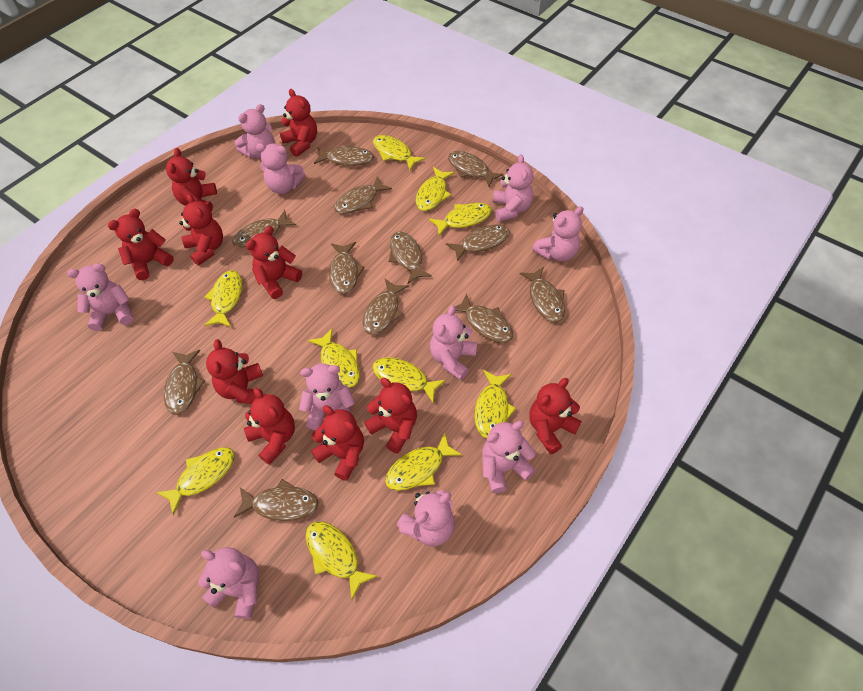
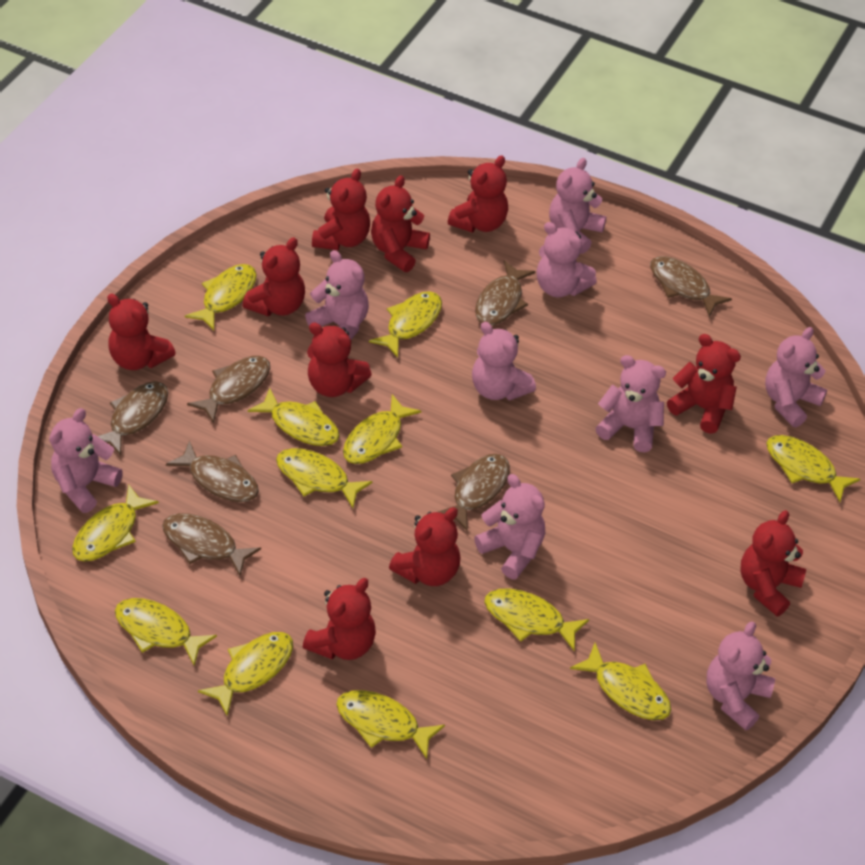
brown fish: [164,350,205,415] [232,210,296,247] [234,479,319,521] [314,144,374,166] [329,242,365,294] [334,176,392,214] [363,279,409,335] [389,231,432,284] [446,225,510,262] [448,151,504,187] [455,293,513,343] [520,267,565,322] = 12 -> [97,381,168,456] [162,513,261,576] [166,440,259,502] [187,356,270,424] [438,454,510,532] [475,260,535,326] [650,256,732,317] = 7
pink teddy bear: [67,263,133,331] [198,547,259,619] [235,104,275,159] [256,143,305,194] [299,363,355,430] [397,490,455,546] [430,305,477,380] [482,421,536,493] [493,154,534,222] [532,206,584,262] = 10 -> [49,408,123,513] [305,250,369,340] [472,322,536,400] [474,474,545,579] [537,222,597,297] [549,158,606,254] [595,355,666,453] [706,621,775,730] [765,327,827,427] = 9
yellow fish: [156,447,235,515] [204,270,242,327] [306,521,377,600] [308,328,360,388] [372,357,446,403] [373,135,425,170] [385,432,462,491] [416,167,455,211] [429,203,492,236] [474,370,516,438] = 10 -> [72,484,159,561] [115,598,217,666] [185,264,257,330] [198,632,293,716] [248,388,339,446] [276,448,373,508] [336,690,445,759] [343,394,421,464] [369,291,442,358] [484,588,589,651] [570,643,671,720] [766,435,860,502] = 12

